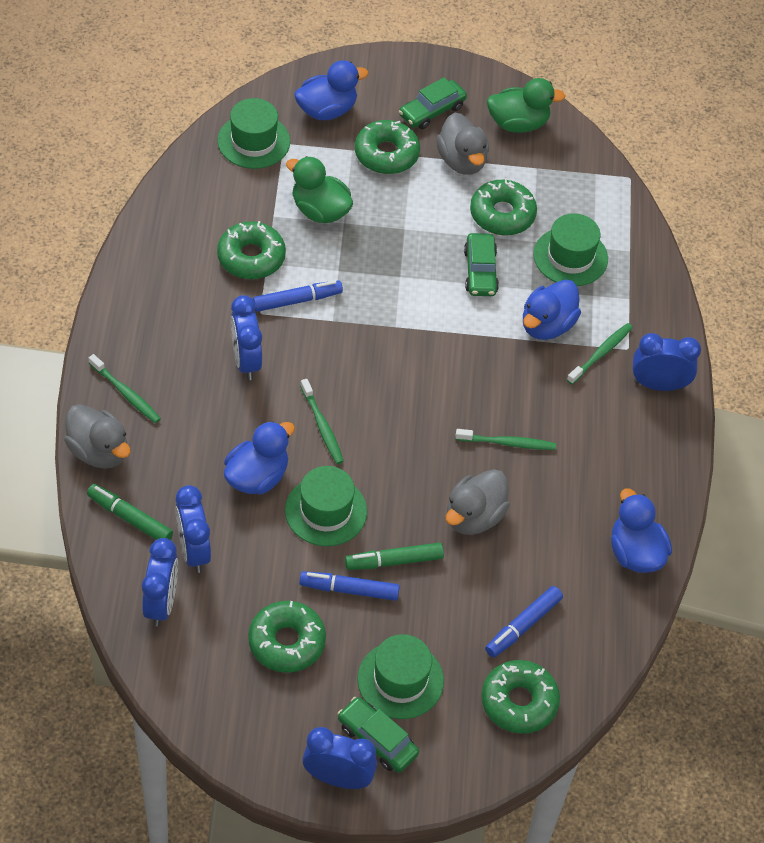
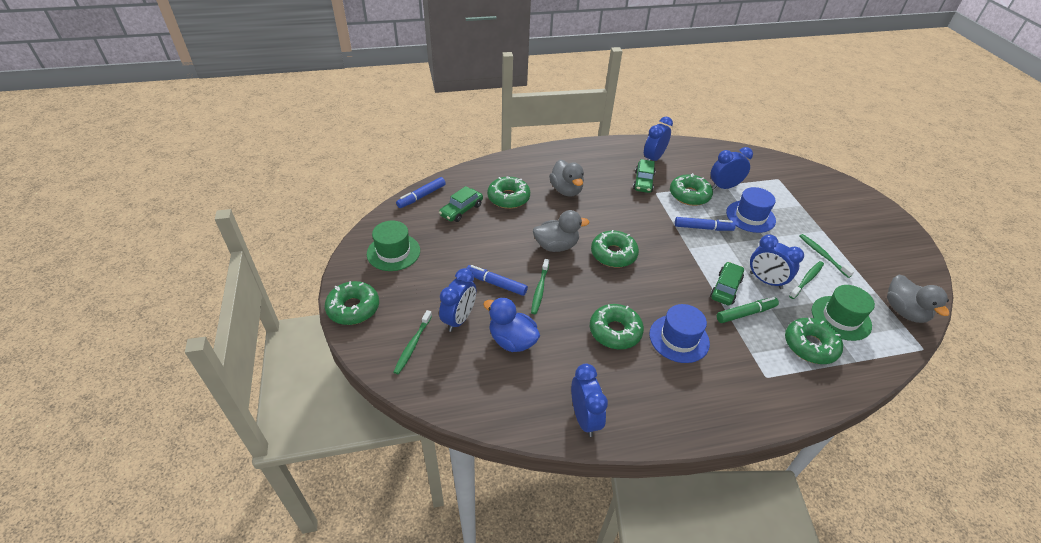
blue duck: [224,421,295,494] [294,60,368,120] [523,279,581,340] [611,488,672,573] = 4 -> [483,297,540,352] = 1
blue hat: none = 0 -> [649,304,710,363] [726,187,776,233] = 2
green donut: [217,221,286,279] [248,601,326,673] [355,120,420,174] [470,178,537,236] [481,660,560,734] = 5 -> [325,281,379,325] [487,176,530,209] [590,304,644,349] [591,230,639,267] [670,173,713,206] [785,318,843,364] = 6
green duck: [286,156,353,223] [487,78,566,133] = 2 -> none = 0
green hat: [217,98,290,169] [285,466,367,546] [358,634,444,719] [534,213,608,286] = 4 -> [367,220,420,271] [812,285,875,341] = 2
green marker: [87,484,173,540] [345,543,444,570] = 2 -> [717,297,779,323] = 1

